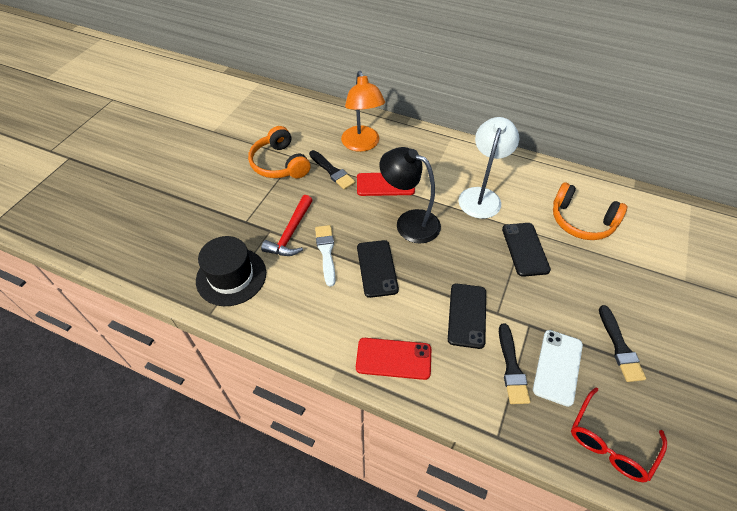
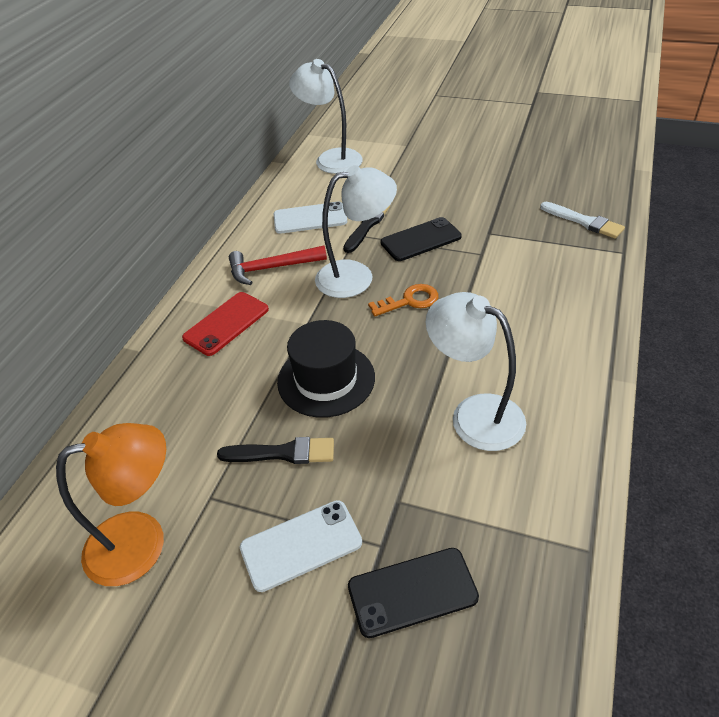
black brush: [309,150,355,190] [499,324,530,404] [599,305,646,382] = 3 -> [217,437,334,464] [343,205,390,253] = 2
black lamp: [380,147,441,244] = 1 -> none = 0
black phone: [357,240,399,298] [448,284,486,349] [502,223,551,277] = 3 -> [348,548,479,638] [381,217,462,261] = 2
orange headphones: [248,126,310,178] [553,182,627,240] = 2 -> none = 0
orange key: none = 0 -> [368,284,438,317] = 1
red glasses: [571,387,667,482] = 1 -> none = 0
red phone: [356,338,431,380] [357,173,415,196] = 2 -> [182,292,269,356] = 1
white lamp: [458,117,520,219] = 1 -> [289,59,363,174] [315,165,397,298] [426,292,526,451] = 3
white phone: [533,330,583,407] = 1 -> [240,500,362,592] [274,202,347,234] = 2

